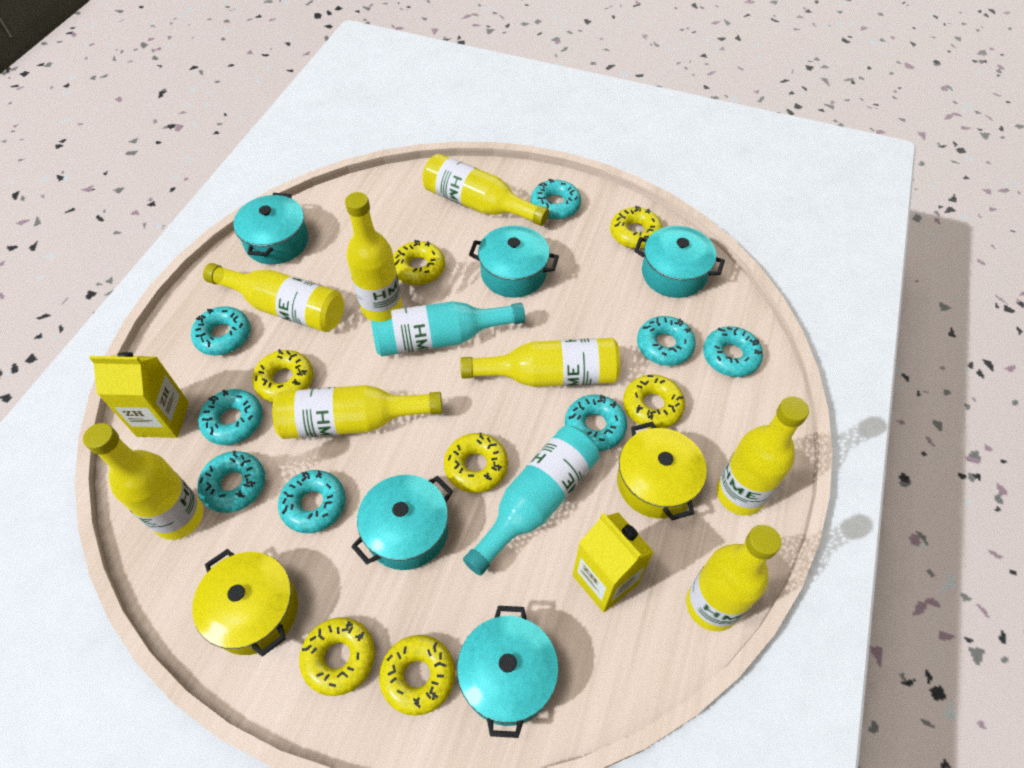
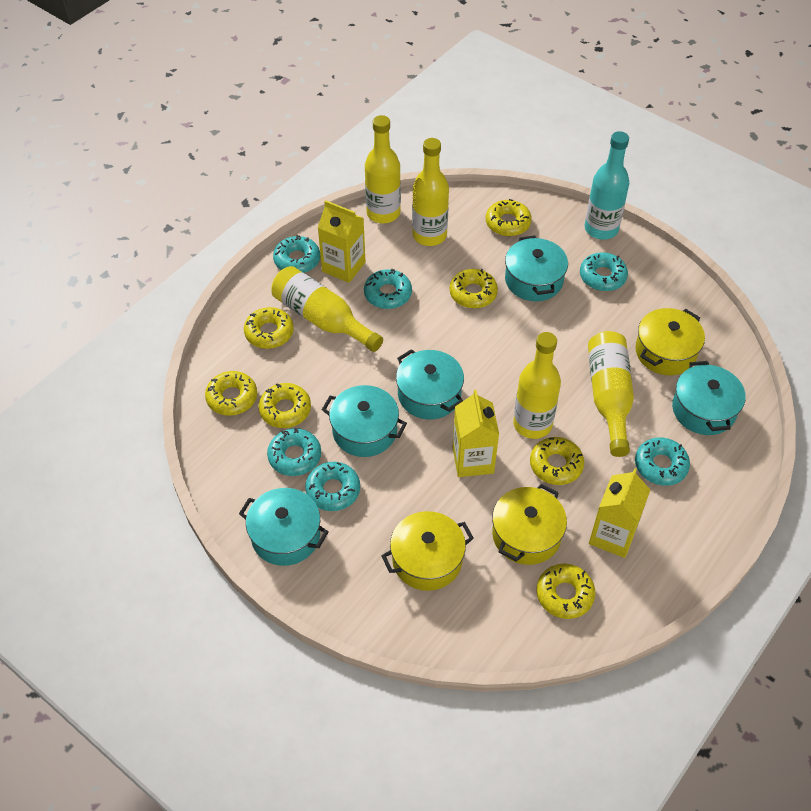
turquoise bottle: [371,301,525,356] [463,426,600,576] = 2 -> [585,131,629,240] = 1
turquoise donut: [191,306,251,356] [197,451,265,513] [198,389,263,445] [278,470,346,533] [531,179,581,220] [565,395,627,451] [637,316,696,366] [703,326,763,377] = 8 -> [267,428,321,476] [273,235,320,273] [305,462,360,511] [364,269,412,309] [580,252,628,291] [635,437,690,486] = 6
yellow bottle: [83,423,203,540] [203,263,344,332] [272,385,442,439] [345,192,402,320] [422,154,549,226] [460,338,620,387] [686,525,781,631] [717,396,809,515] = 8 -> [271,266,383,352] [365,115,401,223] [412,138,449,246] [513,332,561,439] [588,331,634,457] = 5
yellow carton: [90,352,189,438] [573,513,654,612] = 2 -> [318,200,365,283] [453,390,499,477] [589,468,650,558] = 3
yellow pot: [192,549,298,656] [617,421,707,520] = 2 -> [382,511,474,591] [492,484,567,565] [635,308,705,375] = 3

